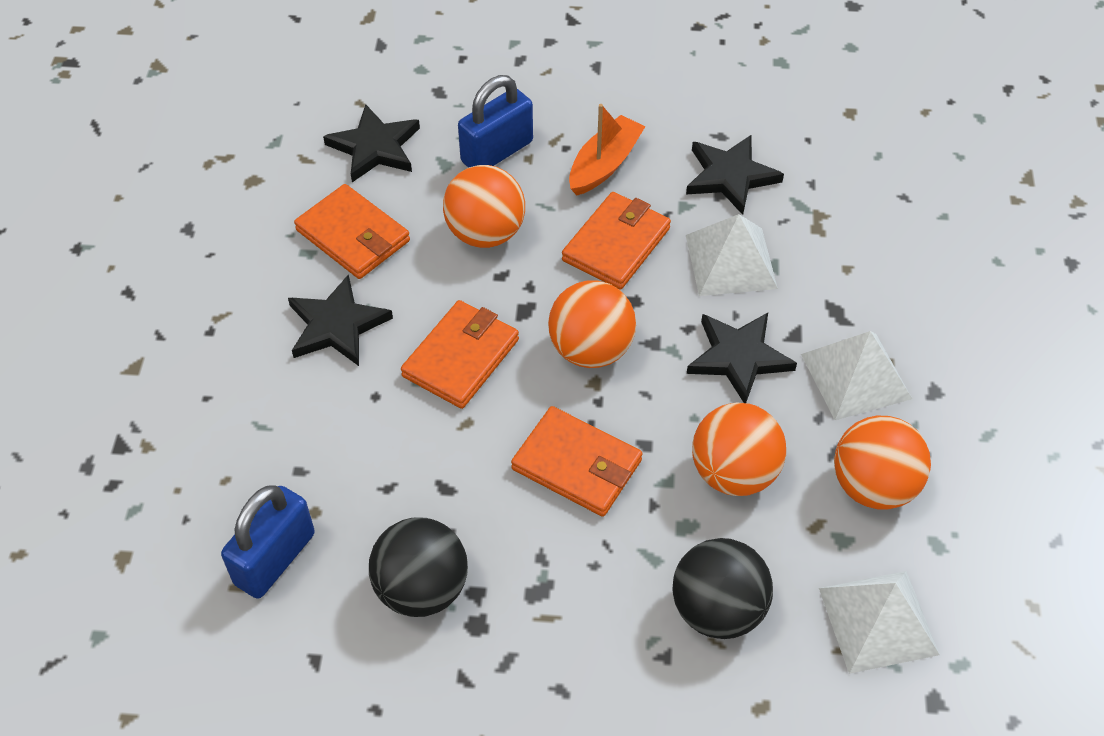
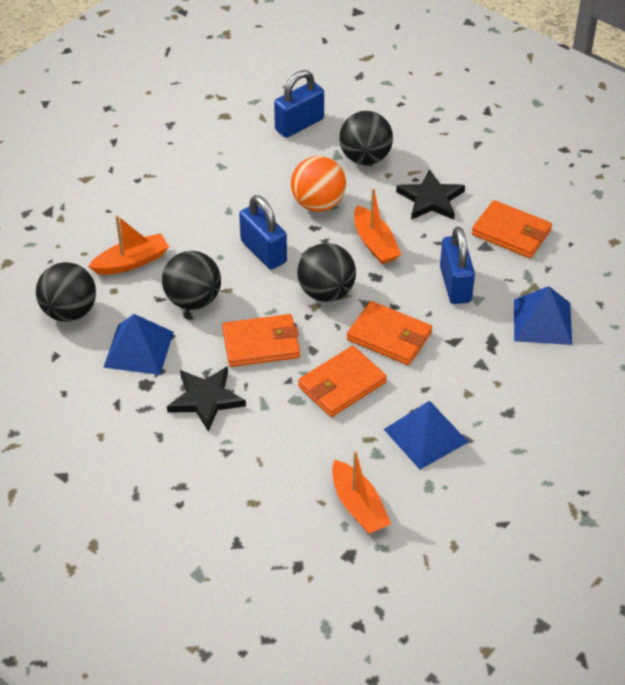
black ball: [369,517,468,617] [672,538,773,639] = 2 -> [36,262,96,322] [162,251,221,310] [297,243,356,302] [339,111,393,165] = 4
black star: [288,274,393,366] [323,104,420,182] [686,135,784,215] [687,313,797,403] = 4 -> [167,366,246,432] [396,169,465,220] = 2
blue padlock: [221,485,315,599] [458,75,533,168] = 2 -> [239,195,287,269] [274,70,324,138] [440,227,475,304] = 3
blue pyramid: none = 0 -> [103,314,174,375] [384,401,468,470] [514,286,572,345] = 3
orange ball: [443,165,525,248] [548,280,636,368] [692,402,786,496] [834,416,931,510] = 4 -> [291,156,346,212] = 1
orange boat: [569,104,645,195] = 1 -> [88,215,169,275] [332,451,391,534] [354,188,401,264] = 3
white pyramid: [686,214,778,296] [801,331,912,420] [819,571,940,674] = 3 -> none = 0

